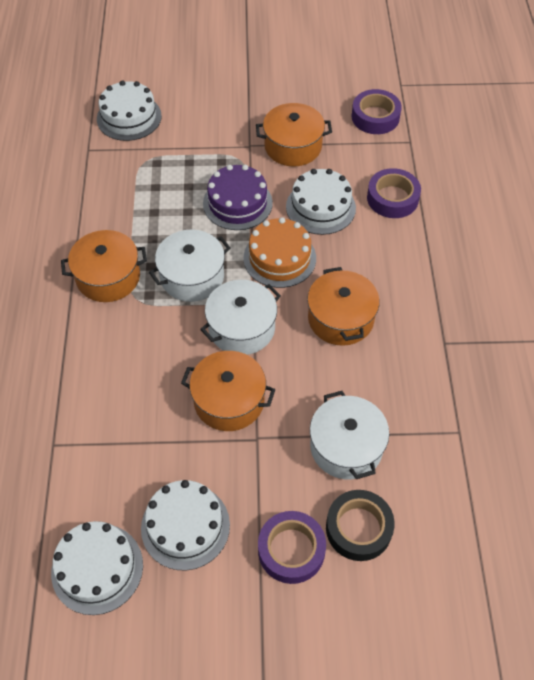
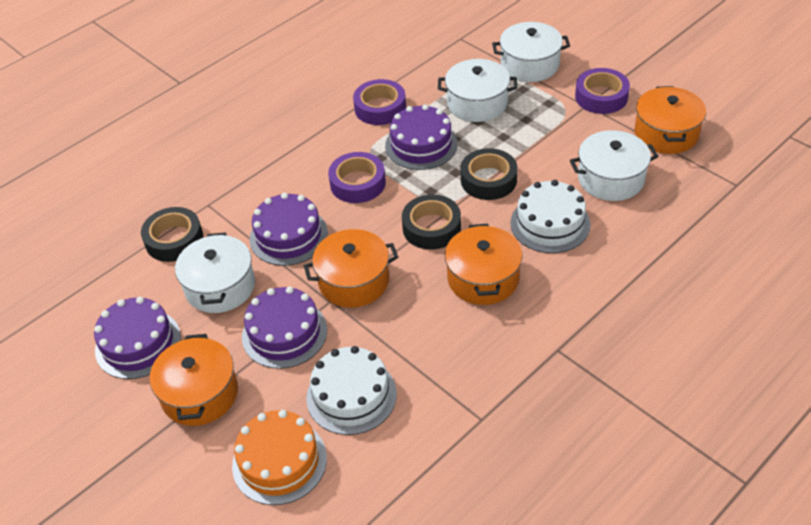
black tape: [326,490,395,561] = 1 -> [141,207,203,262] [402,195,461,250] [461,148,517,200] = 3
purple cake: [203,165,273,230] = 1 -> [94,297,181,379] [242,286,327,369] [250,193,328,266] [385,104,458,170] = 4
white cake: [51,521,143,615] [97,80,162,141] [141,480,230,570] [286,169,356,235] = 4 -> [306,346,397,435] [510,180,590,253] = 2
white pot: [149,230,231,302] [200,280,281,355] [310,391,389,479] = 3 -> [175,232,255,313] [438,59,517,122] [492,22,570,82] [570,130,659,201] = 4

